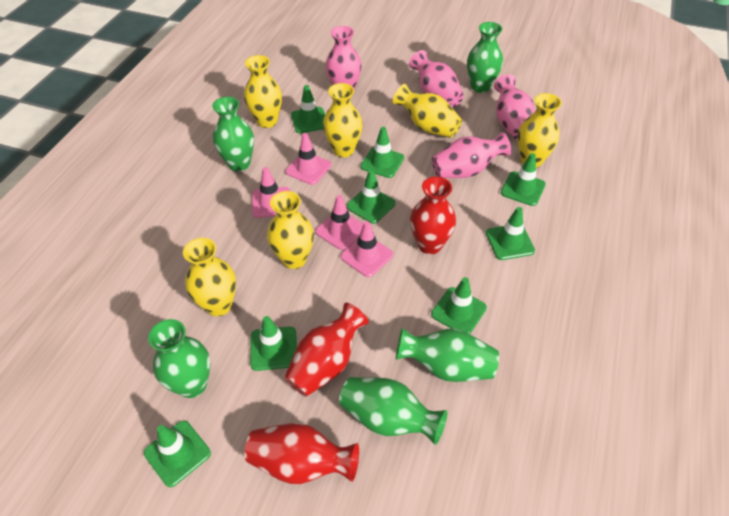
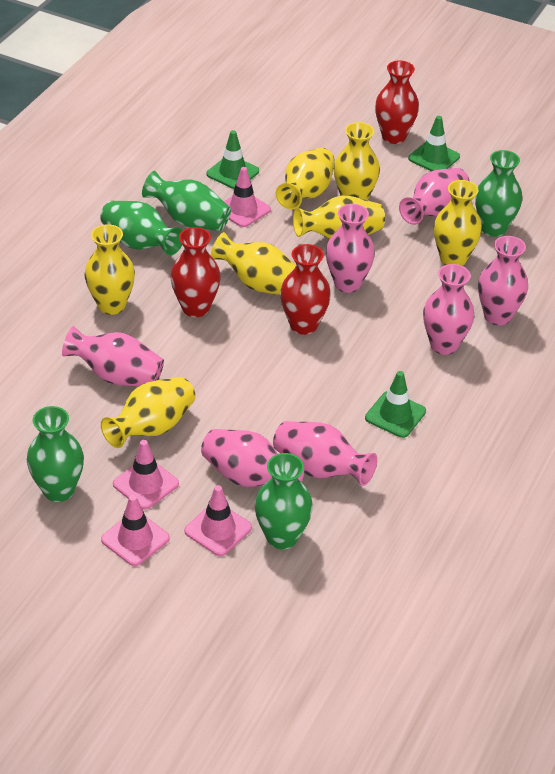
green traffic cone: [144,421,211,487] [250,316,297,371] [291,85,325,133] [347,170,396,224] [360,127,404,178] [431,277,487,334] [486,207,535,260] [501,153,546,206] = 8 -> [206,130,259,189] [365,371,426,438] [408,116,460,171] = 3
pink vase: [326,26,362,91] [409,50,464,108] [432,132,511,178] [494,74,535,140] = 4 -> [62,326,164,386] [201,429,304,487] [273,421,377,486] [326,204,375,293] [399,168,469,225] [423,264,474,355] [478,236,528,325] = 7
yellow vase: [183,238,236,316] [244,55,282,128] [267,191,314,269] [323,83,363,157] [393,84,462,138] [517,93,562,168] = 6 -> [84,224,135,315] [101,377,196,448] [211,232,296,295] [275,148,335,209] [293,195,385,239] [334,122,380,200] [434,180,482,266] = 7

